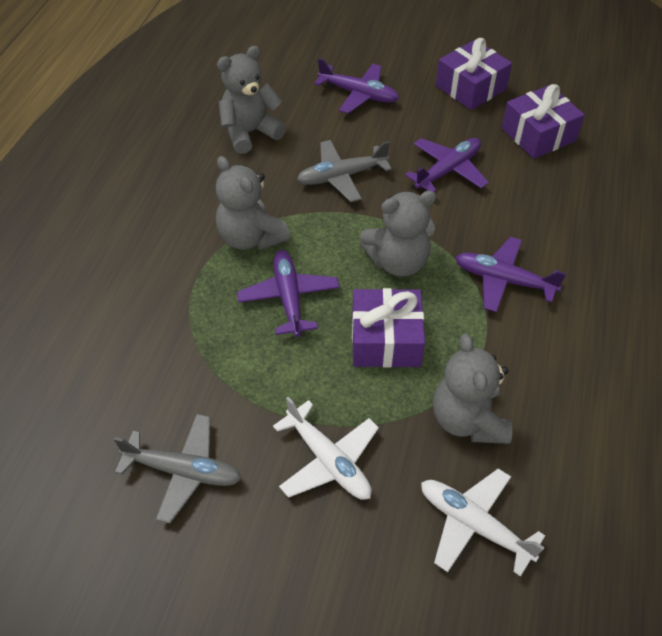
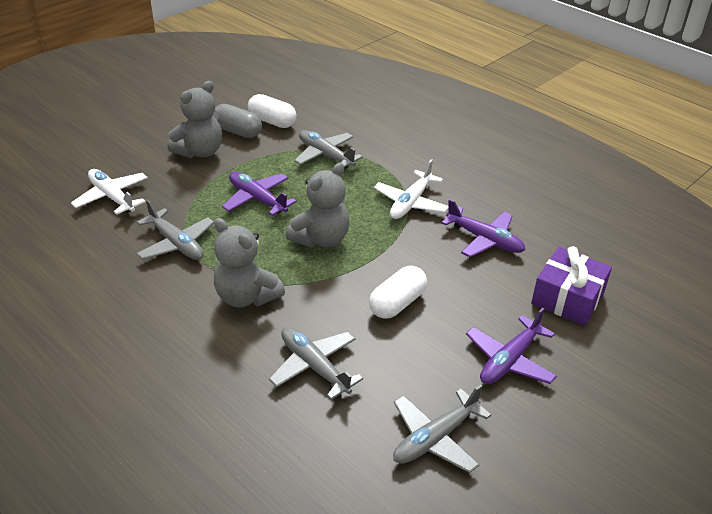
grey capsule: none = 0 -> [215,104,262,138] = 1
grey plane: [114,414,242,523] [297,140,392,202] = 2 -> [137,199,214,260] [269,327,363,400] [294,130,363,168] [393,384,491,473] = 4
grey teddy bear: [216,156,290,250] [217,46,286,154] [360,191,436,277] [433,334,513,444] = 4 -> [167,81,222,158] [214,218,285,307] [286,163,349,248] = 3
purple gift: [352,288,425,368] [436,38,512,110] [501,84,585,159] = 3 -> [531,246,612,326] = 1
purple plane: [237,250,340,337] [314,58,399,114] [405,138,489,192] [455,237,566,312] = 4 -> [222,172,296,216] [441,199,525,257] [466,307,557,384] = 3
white capsule: none = 0 -> [248,94,297,128] [369,266,427,319] = 2

